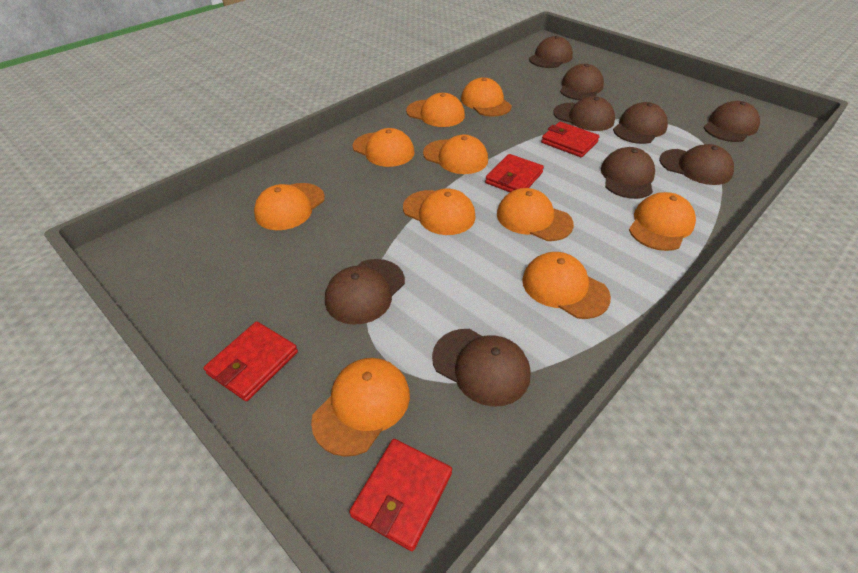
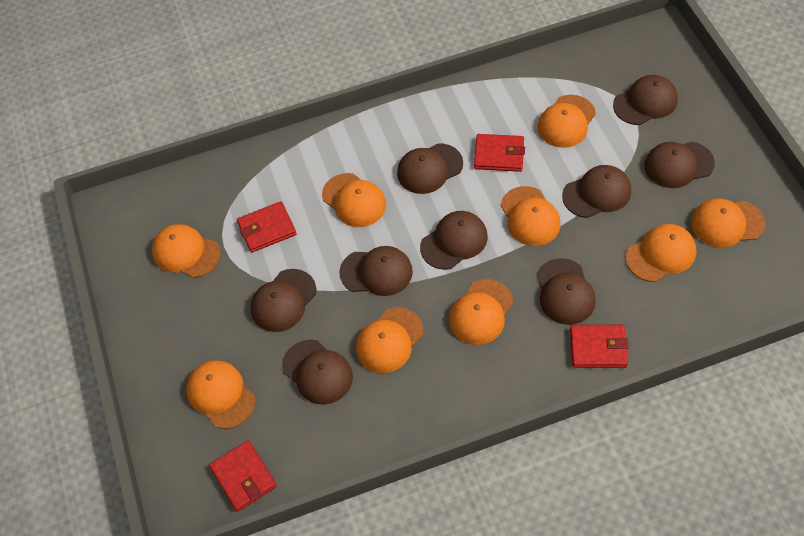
orange cap: [254,183,325,230] [311,358,410,457] [353,128,414,167] [403,189,476,235] [406,93,465,127] [423,135,488,174] [461,78,512,117] [497,188,574,241] [522,252,611,319] [629,192,696,251] = 10 -> [152,224,221,278] [186,360,255,429] [322,173,386,227] [356,307,423,373] [449,279,513,345] [501,186,561,246] [537,95,596,148] [626,224,696,282] [691,198,765,247] = 9

